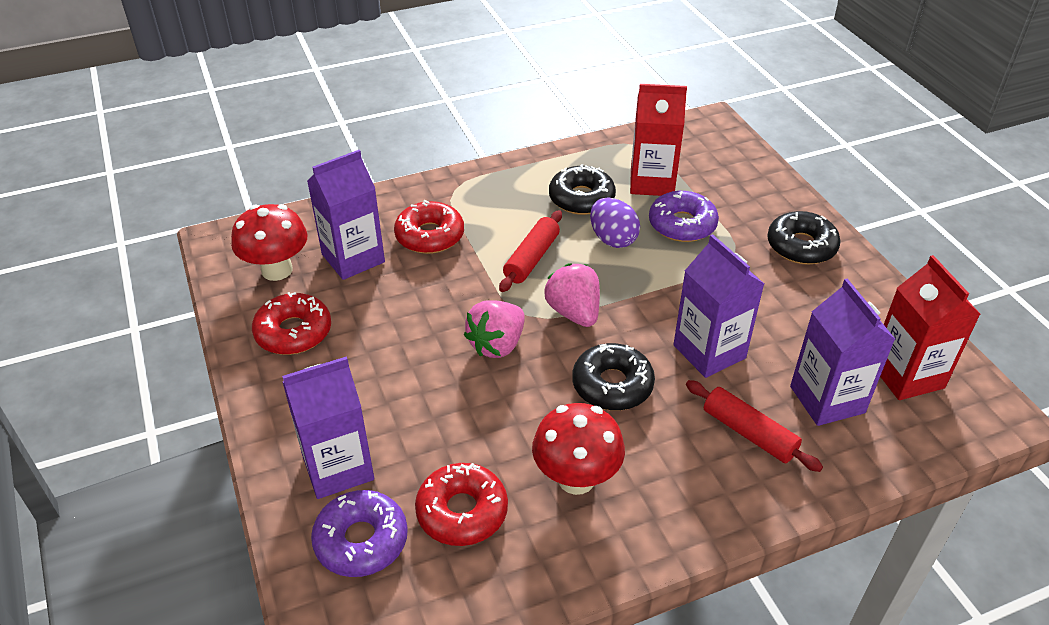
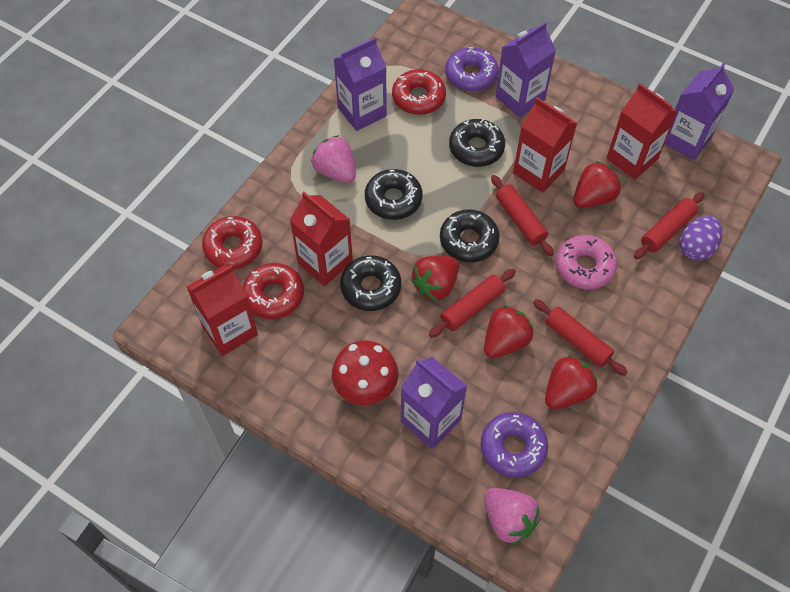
black donut: [549,164,616,215] [572,343,655,411] [767,211,841,265] = 3 -> [340,255,401,311] [365,169,422,220] [440,209,500,262] [449,119,505,167] = 4
pink donut: none = 0 -> [556,235,617,290] = 1
red carton: [630,84,687,196] [880,255,980,400] = 2 -> [186,265,258,356] [290,192,353,286] [513,97,577,193] [606,83,677,180] = 4
red mushroom: [231,204,308,281] [532,403,625,495] = 2 -> [332,341,398,405] = 1
red rolling pin: [499,210,562,292] [686,380,823,472] = 2 -> [429,269,516,338] [491,175,554,256] [533,299,627,376] [634,192,705,259] = 4
red strawberry: none = 0 -> [411,256,459,301] [484,305,534,358] [545,355,597,409] [573,161,621,208] = 4

